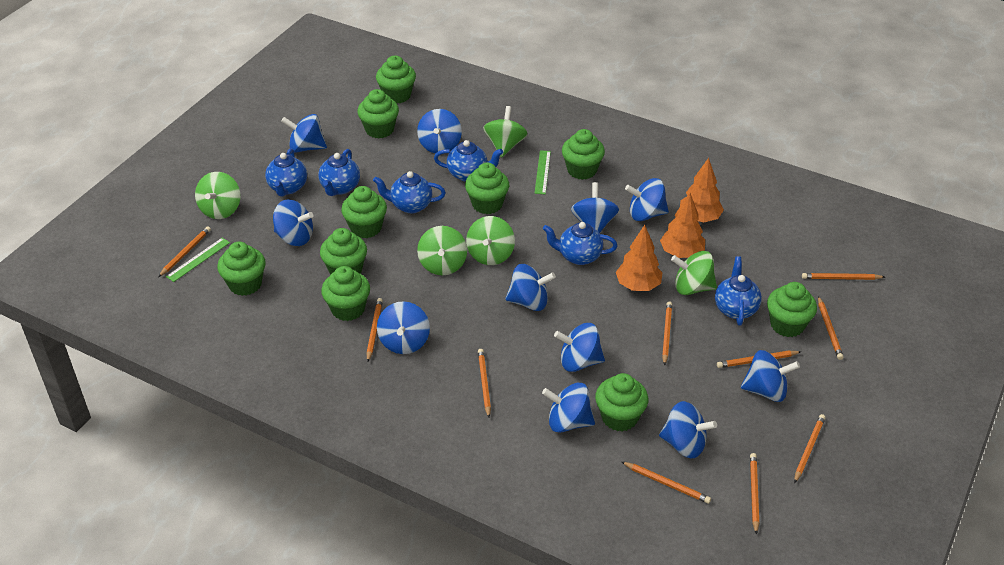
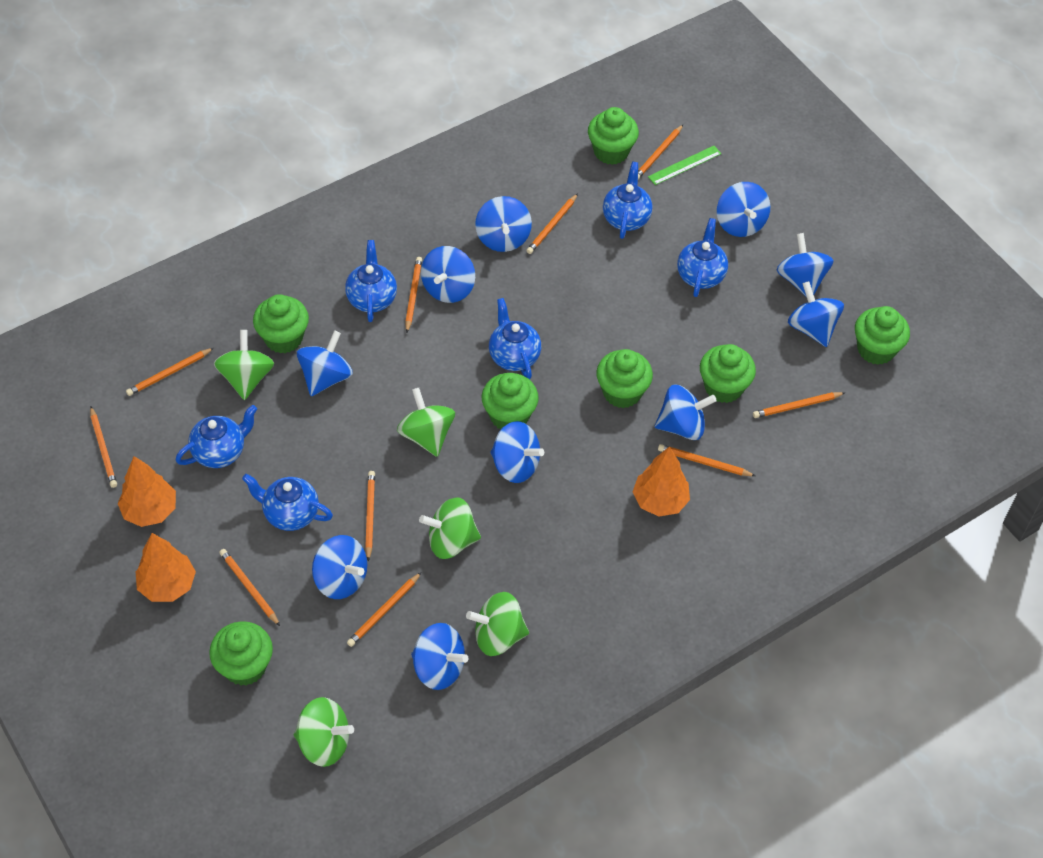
blue spinning top: [273,199,314,246] [281,114,327,153] [377,301,430,354] [417,109,462,153] [505,264,556,311] [542,383,595,433] [554,323,605,372] [571,182,619,233] [625,178,669,221] [659,401,717,459] [741,350,800,402] = 11 -> [297,330,353,396] [312,535,367,599] [411,623,468,690] [421,246,475,303] [475,196,532,252] [490,421,544,483] [655,385,717,440] [717,182,770,237] [777,233,834,296] [788,281,844,347] = 10
green cupcake: [217,242,266,296] [320,228,367,275] [321,266,370,321] [341,186,387,238] [357,89,399,138] [376,56,416,103] [465,163,509,214] [562,129,605,180] [595,373,648,431] [767,282,817,337] = 10 -> [209,621,273,686] [253,294,309,353] [482,373,539,429] [588,107,639,165] [597,349,653,408] [700,344,756,403] [855,306,910,365] = 7
green ruler: [166,238,230,282] [534,150,551,194] = 2 -> [648,146,722,185] = 1

